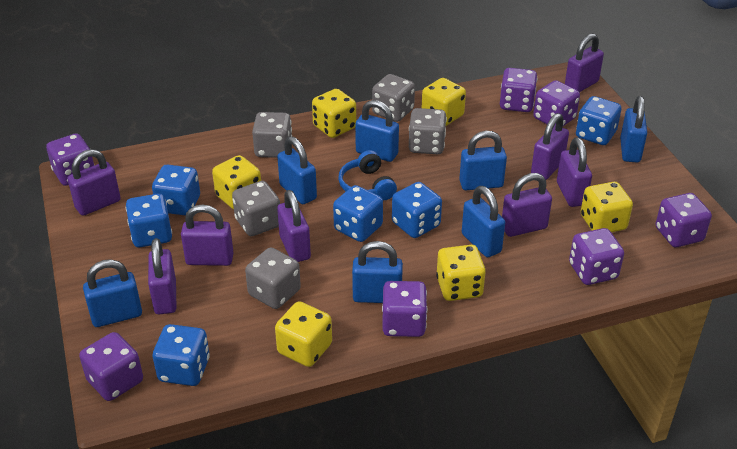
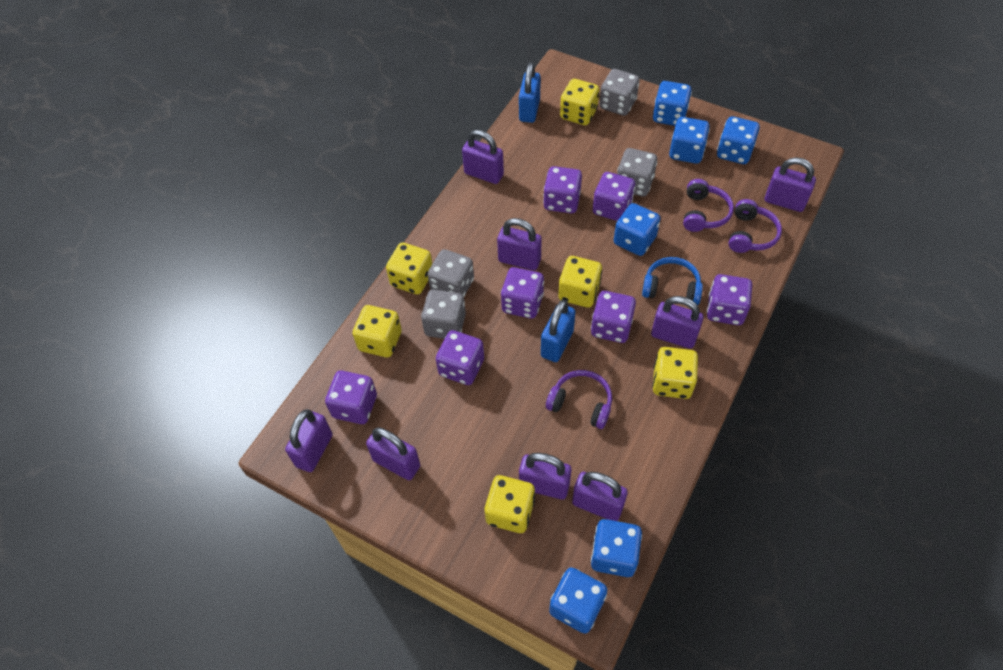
blue padlock: [83,259,142,327] [277,136,317,204] [352,241,403,303] [355,100,399,162] [459,131,507,190] [462,186,505,257] [620,96,647,162] = 7 -> [519,62,541,123] [541,300,576,362] = 2
grey dice: [232,181,280,236] [245,247,301,309] [252,112,292,158] [372,74,415,122] [409,108,447,154] = 5 -> [421,290,466,339] [428,249,474,296] [599,69,640,116] [617,148,657,197] = 4
purple headphones: none = 0 -> [546,370,612,429] [683,179,734,232] [729,199,782,253] = 3

